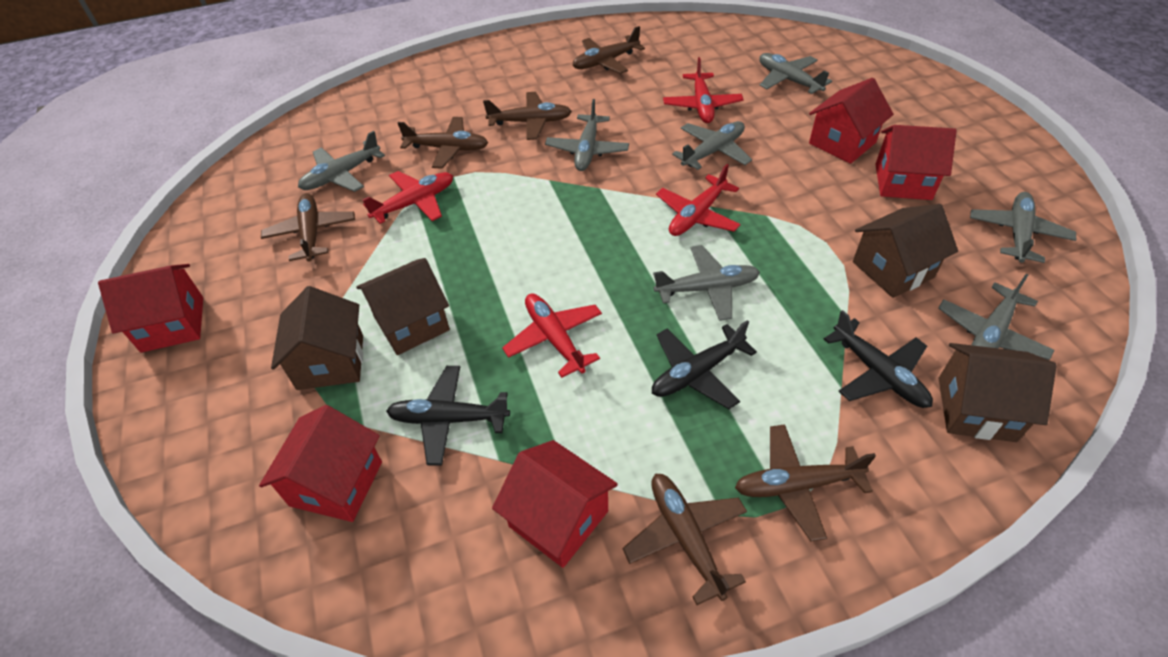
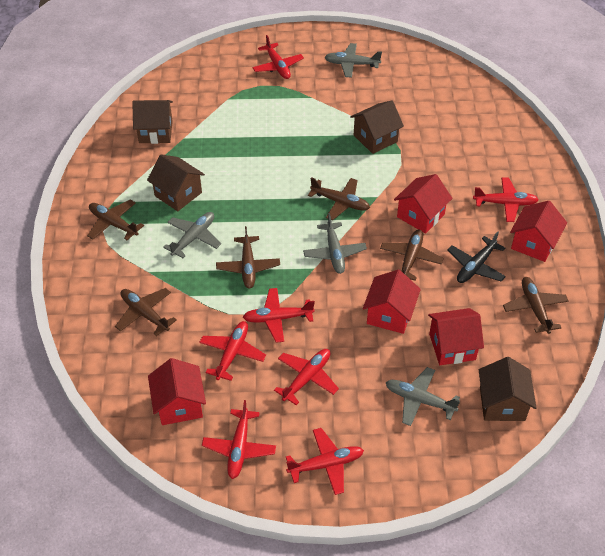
black plane: [386,366,510,466] [652,320,757,409] [824,310,933,408] = 3 -> [448,231,506,283] = 1
grey plane: [298,131,385,192] [545,99,629,171] [653,245,760,321] [672,121,752,170] [759,53,832,94] [938,274,1055,360] [970,192,1076,263] = 7 -> [163,212,221,258] [303,213,367,274] [325,43,382,78] [385,367,460,426] = 4
red plane: [362,171,453,224] [502,294,602,378] [656,164,741,236] [663,57,744,123] = 4 -> [199,321,266,381] [202,400,276,479] [243,288,315,343] [252,35,304,79] [274,349,339,405] [286,428,364,495] [473,177,539,222] = 7

